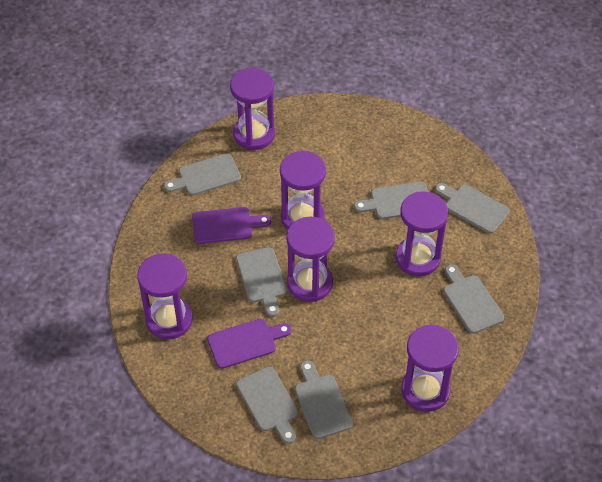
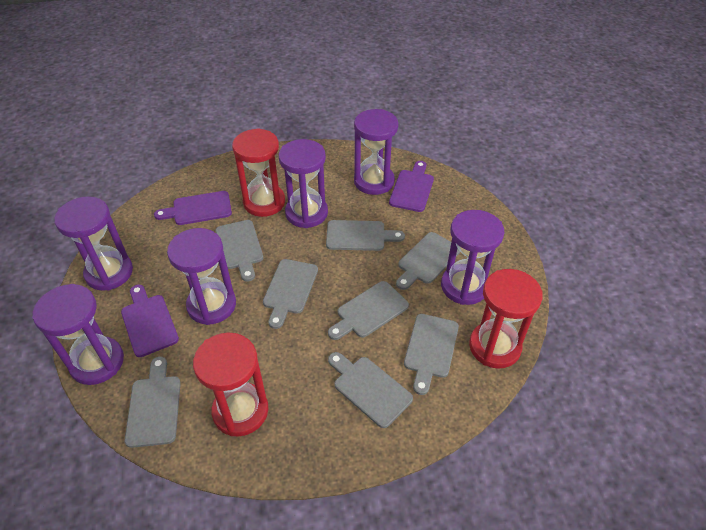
grey cutting board: [164,153,241,195] [236,247,287,317] [236,367,298,444] [295,360,353,439] [354,182,428,219] [435,183,510,234] [443,264,504,334] = 7 -> [124,357,181,448] [215,220,263,282] [263,259,318,329] [326,220,405,251] [328,281,409,340] [328,352,413,428] [396,232,460,290] [404,314,459,395] = 8
purple cutting board: [192,207,271,244] [207,319,292,369] = 2 -> [121,284,179,357] [154,191,232,225] [389,161,434,212] = 3
red hourglass: none = 0 -> [193,333,268,436] [232,128,285,217] [469,269,543,369] = 3

